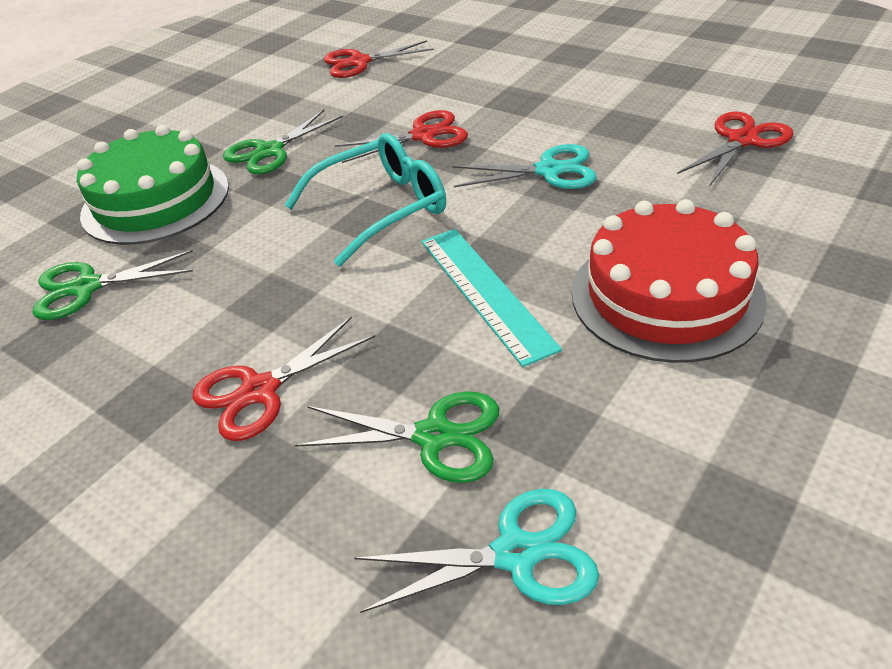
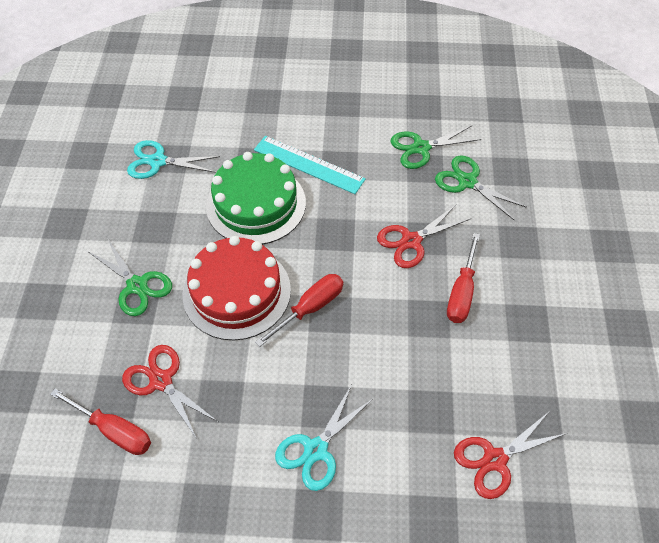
red scissors: [193,317,375,441] [324,40,434,78] [335,110,468,163] [677,111,794,187] = 4 -> [122,345,218,438] [377,204,470,268] [454,412,567,499] = 3
red screwdriver: none = 0 -> [50,388,151,455] [255,274,343,347] [447,233,480,323] = 3
turquoise glasses: [284,133,446,267] = 1 -> none = 0

